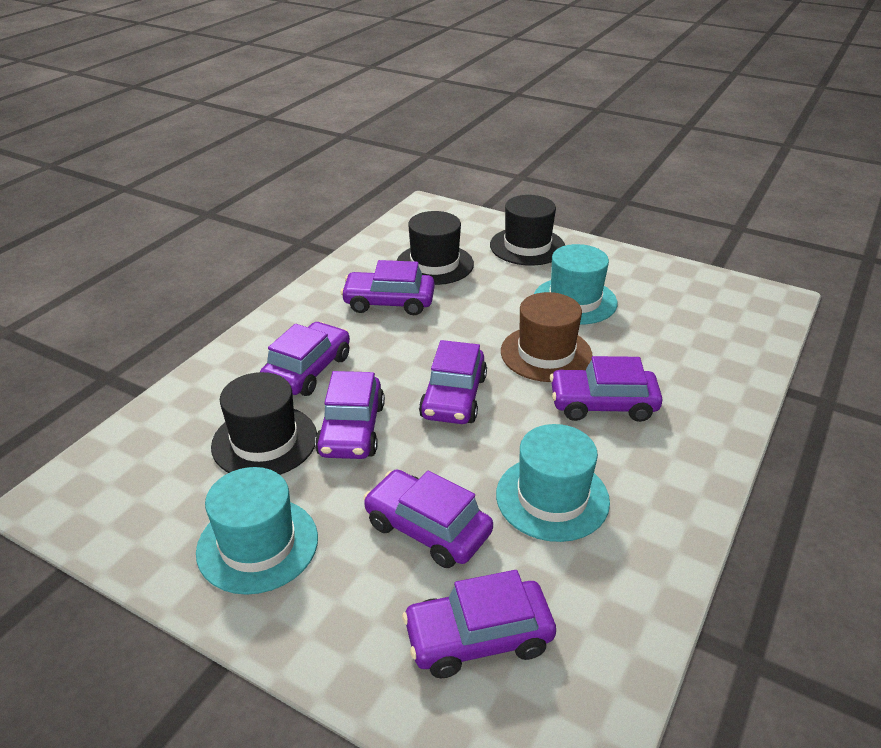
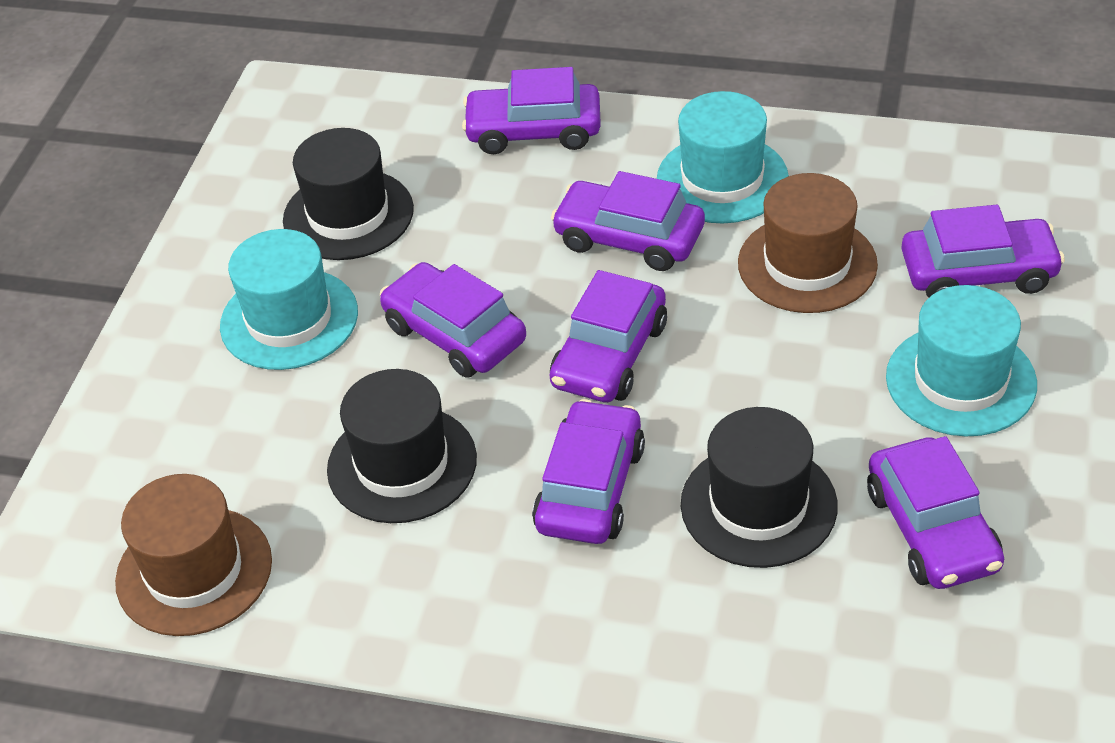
brown hat: [501,292,592,382] = 1 -> [115,474,272,636] [738,173,878,313] = 2

